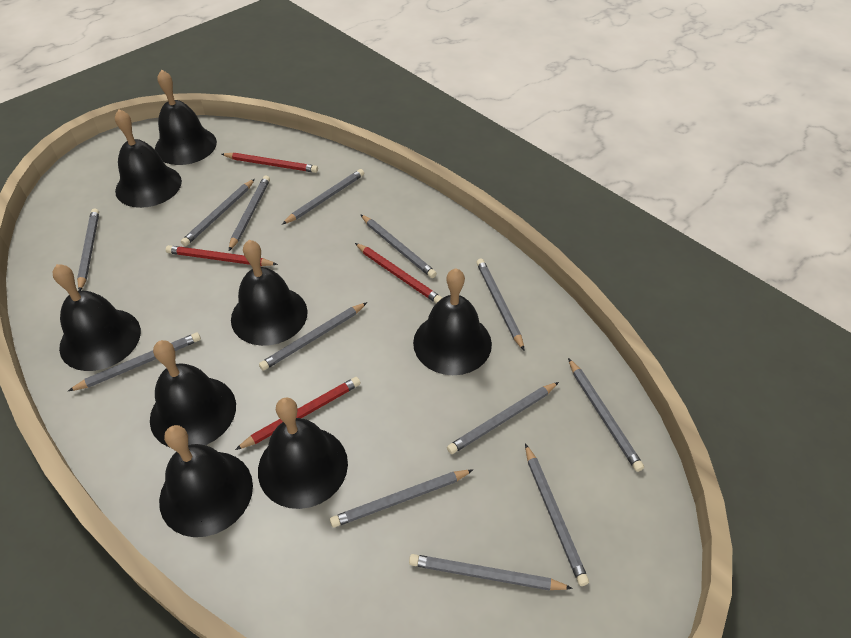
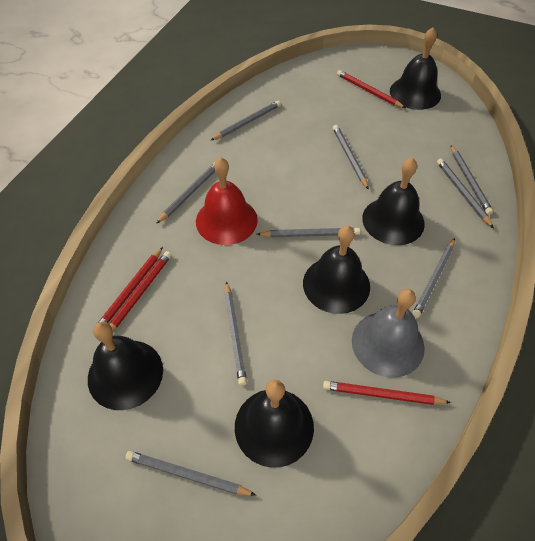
black bell: [53,264,141,371] [115,109,182,208] [150,340,236,447] [155,70,217,165] [159,425,253,537] [231,240,308,346] [258,397,348,509] [413,268,492,375] = 8 -> [88,322,163,410] [235,380,314,468] [303,225,370,314] [362,158,425,245] [390,27,441,110] = 5
grey bell: none = 0 -> [352,289,425,378] = 1
grey pencil: [68,333,201,391] [77,208,99,291] [181,179,255,246] [229,176,270,251] [259,302,367,371] [282,169,364,224] [330,470,473,528] [360,214,437,278] [409,554,573,591] [447,382,559,454] [476,259,524,350] [525,444,589,586] [568,358,644,472] = 13 -> [125,451,256,496] [156,163,215,224] [210,100,281,141] [225,281,247,386] [257,228,360,237] [333,125,369,190] [412,238,455,318] [437,158,494,228] [451,145,493,215] = 9
red bell: none = 0 -> [196,157,258,245] = 1

